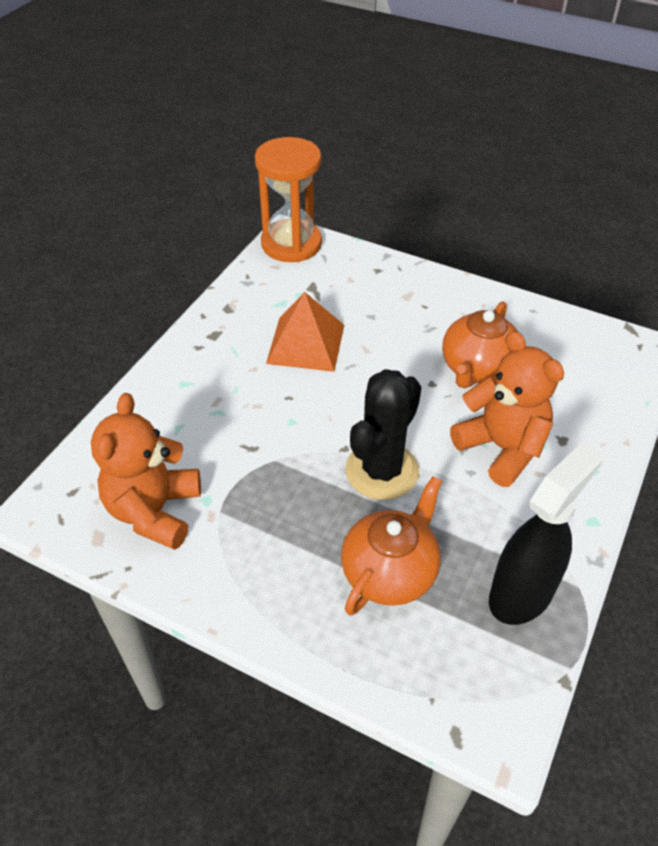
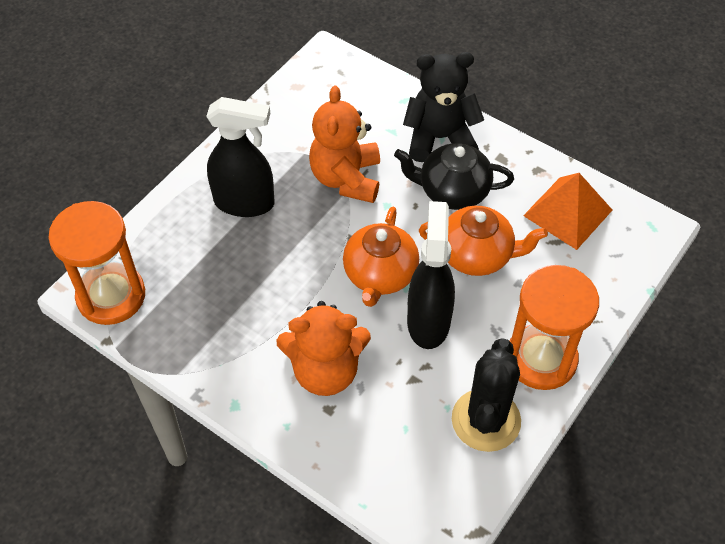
black spray bottle: [489,442,603,625] = 1 -> [206,97,274,217] [407,201,455,349] = 2
black teapot: none = 0 -> [394,143,514,210] = 1
black teddy bear: none = 0 -> [403,52,484,162] = 1
orange hourglass: [255,137,322,262] = 1 -> [48,201,145,325] [510,265,599,390] = 2

